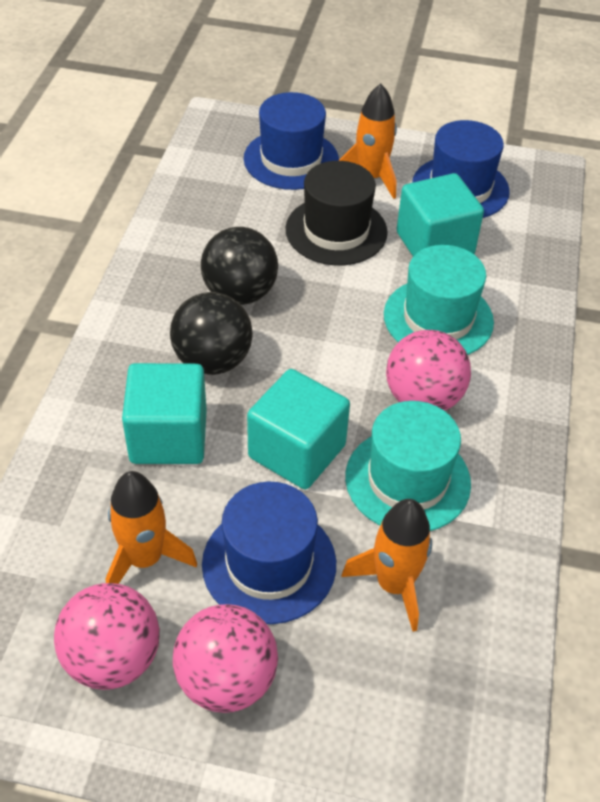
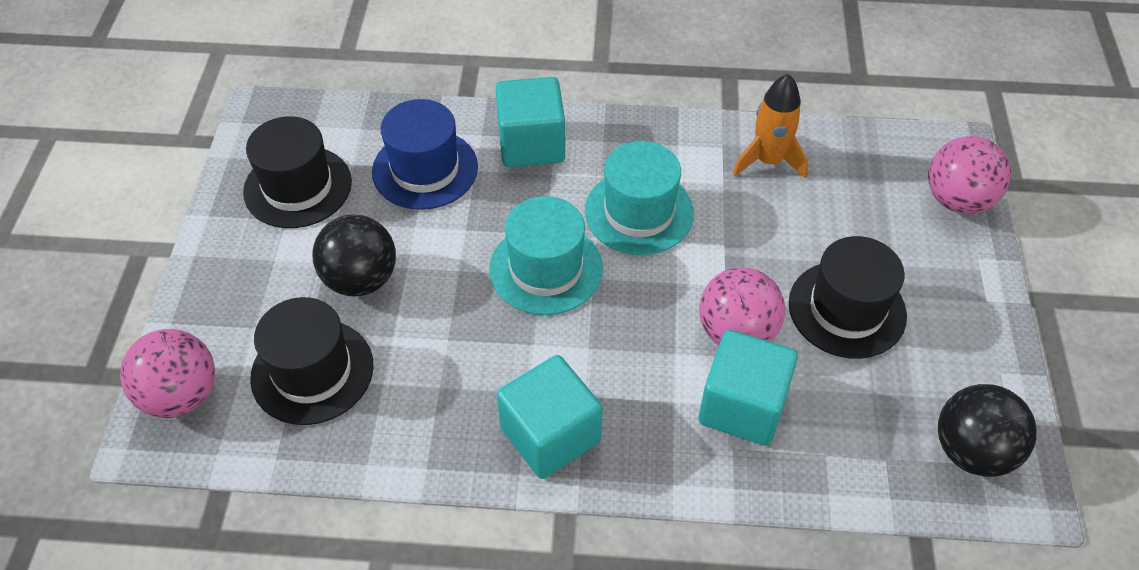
black hat: [286,161,388,265] = 1 -> [243,116,352,228] [250,297,374,425] [789,236,907,359] = 3
blue hat: [202,482,336,624] [244,92,339,190] [412,120,510,218] = 3 -> [372,99,478,210] = 1
orange rocket: [106,471,197,584] [338,84,397,199] [341,499,432,632] = 3 -> [733,74,808,179] = 1

